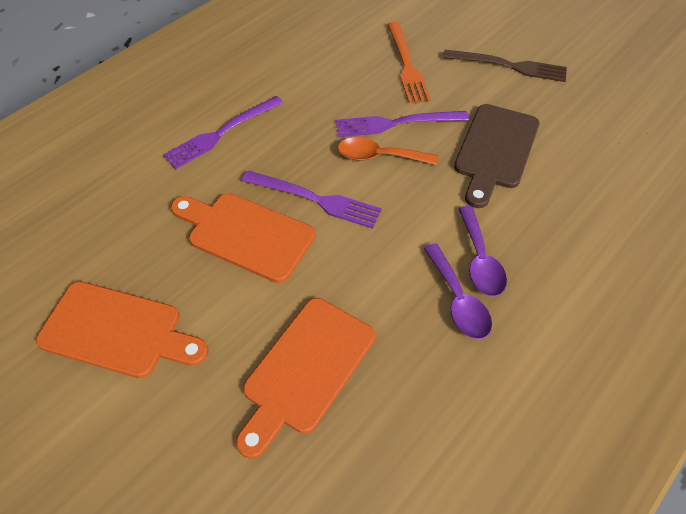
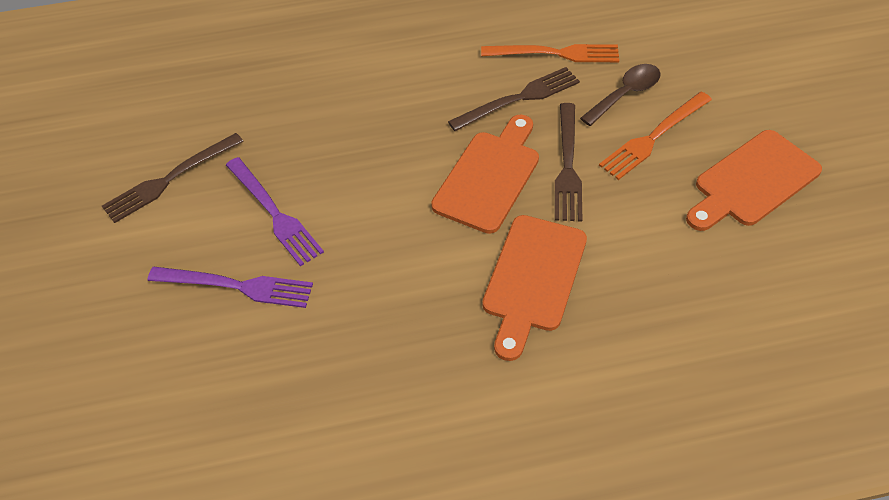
brown cutting board: [454,104,539,208] = 1 -> none = 0
brown fork: [443,50,567,82] = 1 -> [102,133,244,223] [448,67,580,131] [555,103,583,221] = 3
brown spoon: none = 0 -> [580,64,661,126] = 1
orange fork: [387,22,431,104] = 1 -> [481,44,619,62] [599,92,712,180] = 2
orange spoon: [338,137,438,165] = 1 -> none = 0
purple fork: [163,96,283,169] [242,170,382,229] [336,111,469,137] = 3 -> [148,267,313,308] [226,157,324,267] = 2
purple spoon: [423,243,492,339] [458,206,507,297] = 2 -> none = 0

